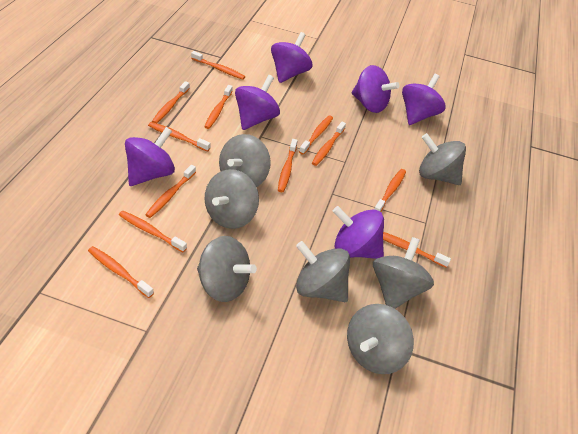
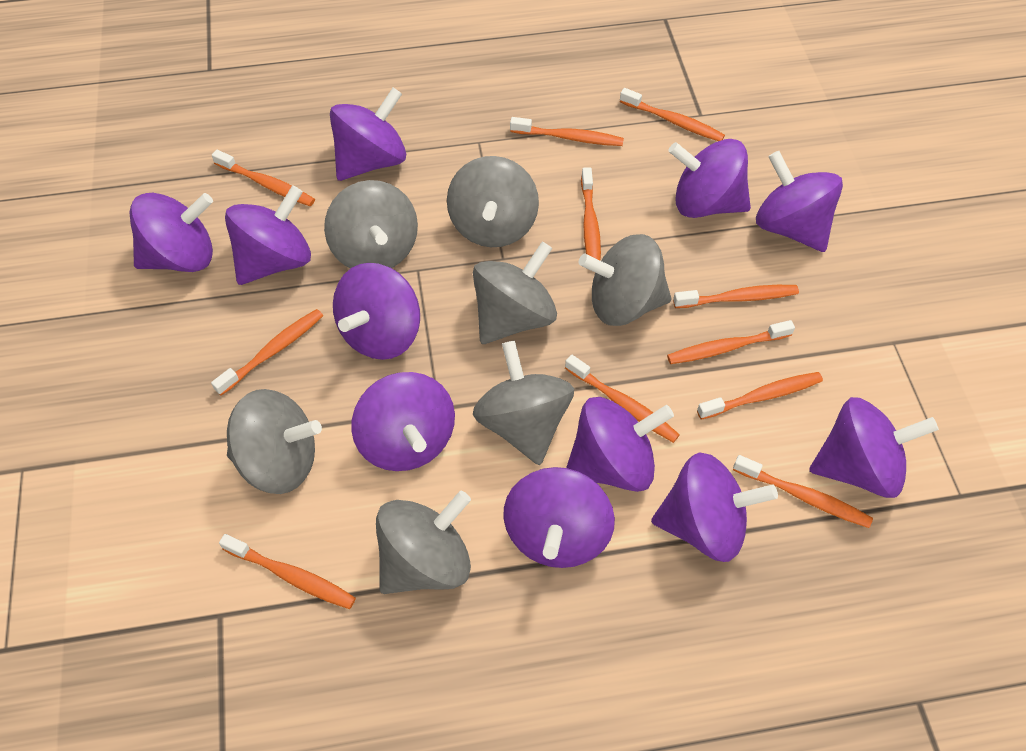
orange toothbrush: [88,246,154,298] [119,211,187,252] [145,165,196,218] [148,122,210,152] [152,81,190,123] [191,51,245,80] [204,85,233,129] [278,139,297,192] [299,115,333,155] [312,122,346,166] [374,169,406,212] [383,232,451,268] = 12 -> [211,309,323,395] [212,150,315,206] [219,534,356,609] [510,117,624,146] [565,355,680,443] [581,167,601,260] [620,88,725,141] [667,320,795,364] [673,285,799,308] [697,372,823,420] [733,455,873,528] = 11
purple spinning top: [125,127,175,186] [235,75,280,130] [271,32,312,83] [333,206,384,259] [352,65,400,113] [402,74,446,125] = 6 -> [129,193,213,272] [225,185,311,285] [330,88,406,181] [333,263,420,360] [351,372,455,471] [504,467,615,568] [566,397,674,492] [651,453,778,562] [669,139,751,218] [756,151,843,252] [809,397,939,498] = 11

